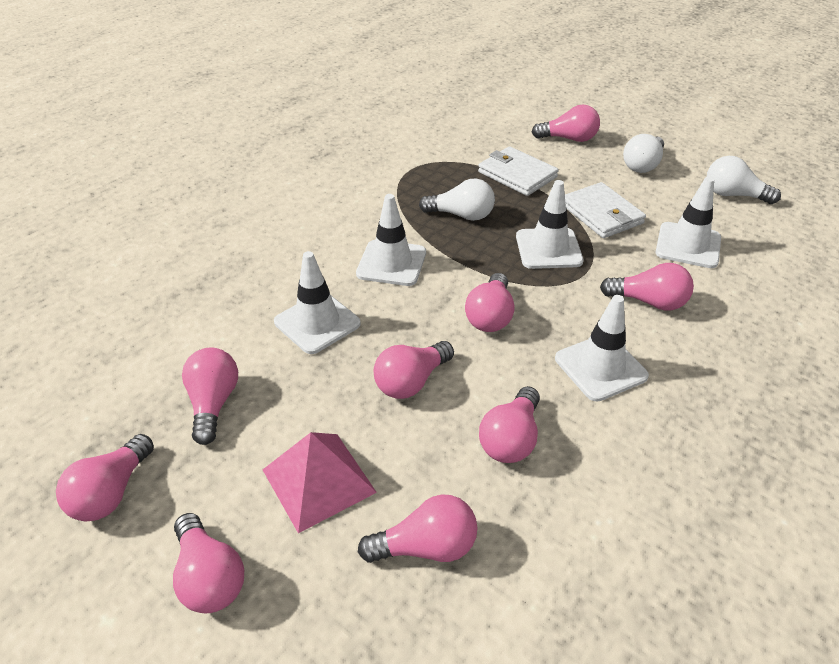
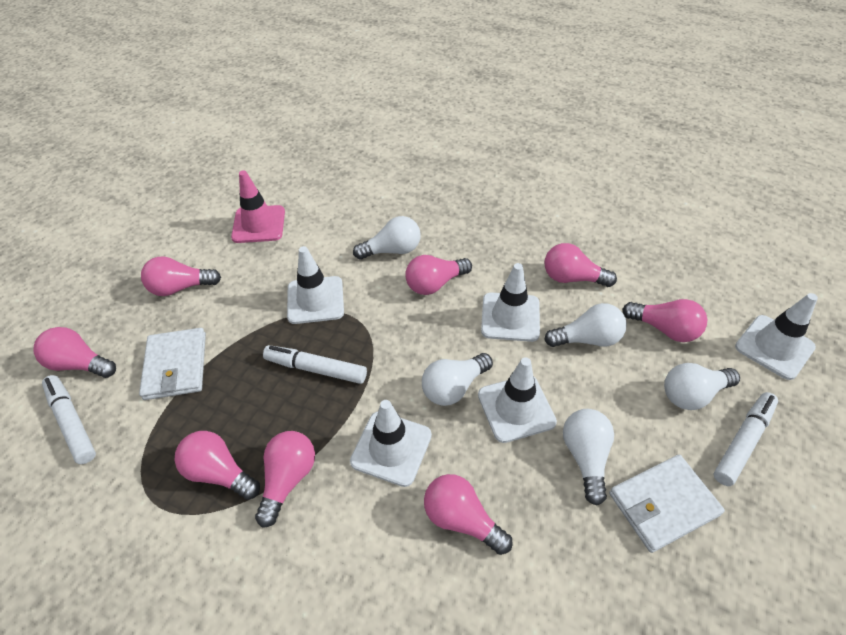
pink light bulb: [56,434,154,522] [173,513,244,614] [182,348,238,445] [358,494,478,563] [374,341,454,399] [465,273,515,332] [479,386,540,463] [532,105,600,142] [600,263,694,311] = 9 -> [34,327,116,378] [141,257,221,296] [175,431,260,500] [255,431,315,528] [405,255,472,295] [424,474,513,555] [545,243,617,287] [623,299,707,342] = 8
pink pyramid: [263,432,377,533] = 1 -> none = 0
pink traffic cone: none = 0 -> [231,170,285,243] = 1
white light bulb: [419,179,495,221] [623,134,664,173] [707,156,781,204] = 3 -> [353,216,421,260] [422,353,493,406] [544,303,627,347] [563,409,614,506] [664,363,740,410] = 5
white marker: none = 0 -> [42,375,96,464] [263,345,367,384] [714,392,778,486] = 3

